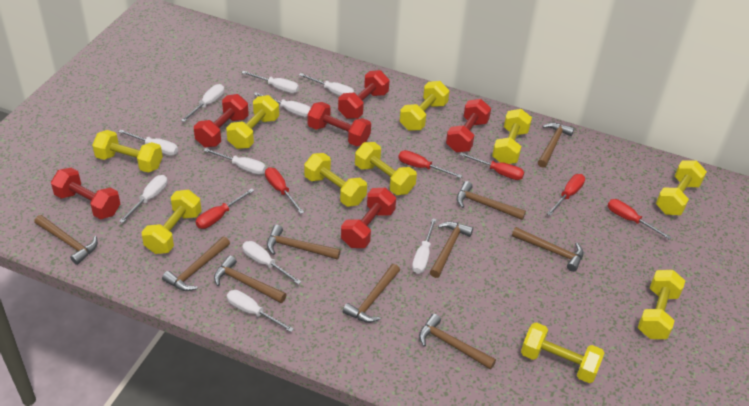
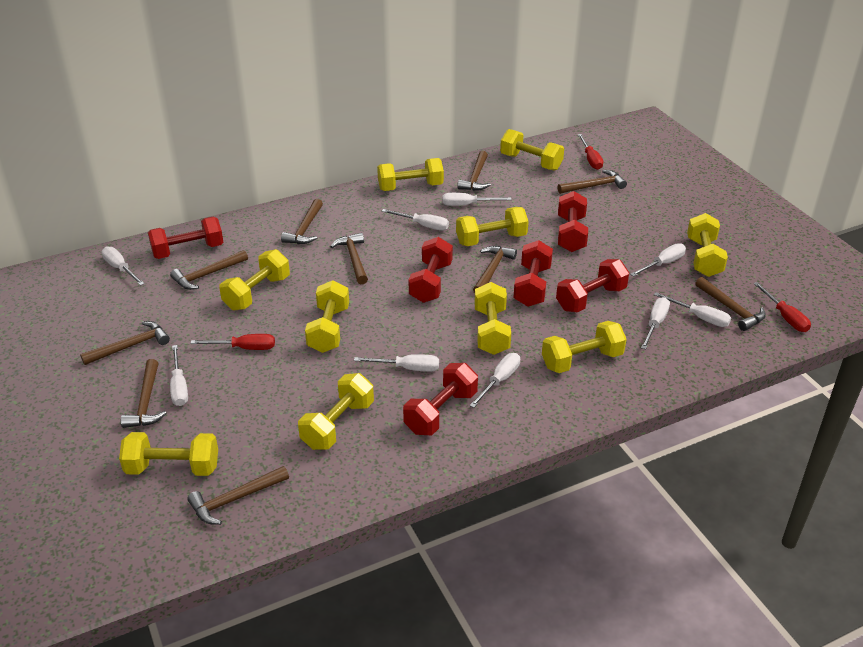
red screwdriver: [196,188,254,229] [265,167,304,214] [398,150,462,178] [460,153,524,180] [547,174,585,216] [608,199,672,240] = 6 -> [190,334,275,350] [578,134,603,170] [753,282,811,332] = 3
white screwdriver: [118,129,178,156] [119,175,167,223] [181,84,224,122] [203,148,266,175] [227,290,294,332] [242,71,299,93] [242,241,301,285] [254,92,311,117] [299,73,355,96] [412,218,436,274] = 10 -> [102,246,145,286] [170,345,188,406] [354,354,439,372] [382,209,449,230] [442,193,511,206] [469,353,520,408] [630,243,686,277] [641,297,670,350] [654,292,731,327] = 9

